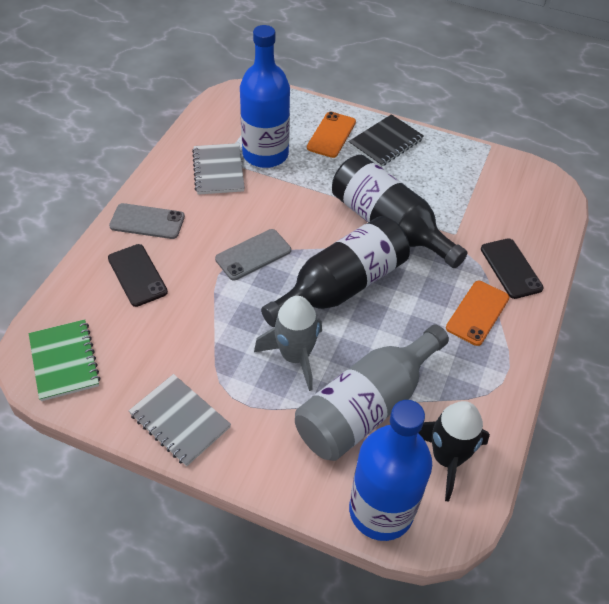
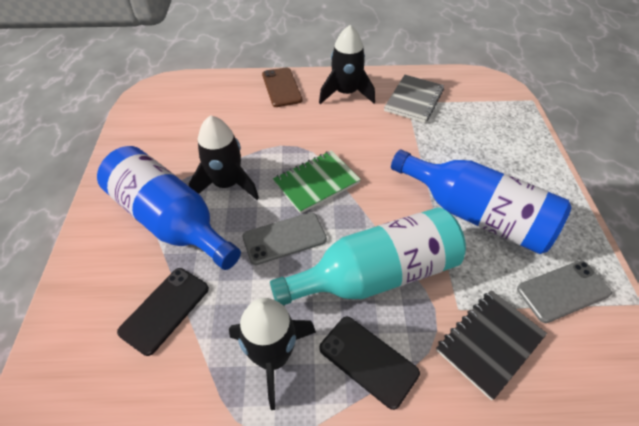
black bottle: [261,216,410,327] [332,155,467,268] = 2 -> none = 0
black rocket: [419,401,490,502] = 1 -> [189,115,259,200] [229,298,316,410] [319,25,375,104] = 3
brown phone: none = 0 -> [262,67,302,107] = 1
grey bottle: [295,325,449,461] = 1 -> none = 0
grey notebook: [129,374,231,466] [192,143,245,195] = 2 -> [384,75,444,123] = 1
grey rocket: [254,296,322,391] = 1 -> none = 0
orange phone: [307,112,356,158] [446,281,509,346] = 2 -> none = 0
turquoise bottle: none = 0 -> [270,207,466,306] = 1

